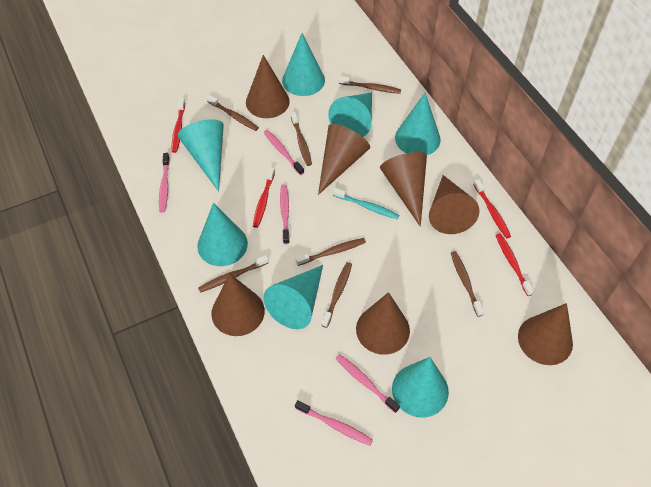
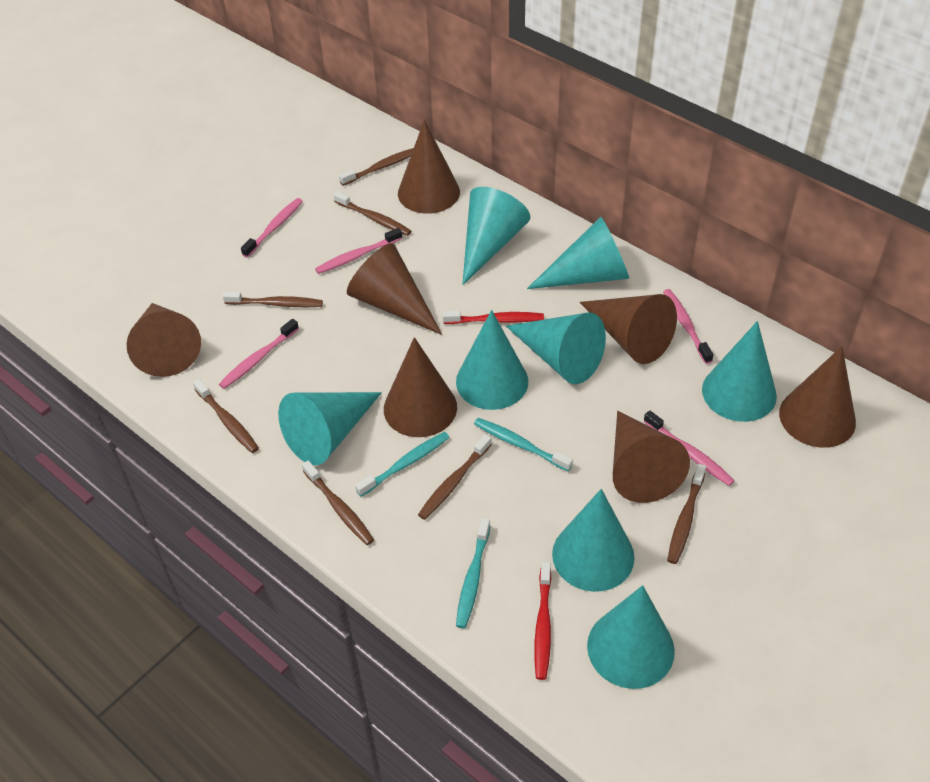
red toothbrush: [171,98,185,153] [253,167,275,228] [473,179,511,239] [495,233,534,296] = 4 -> [443,311,544,324] [534,561,551,680] = 2
turquoise cone: [178,119,224,192] [197,203,248,266] [264,265,323,329] [282,33,325,96] [328,93,372,137] [392,357,449,418] [395,93,441,155] = 7 -> [278,392,382,465] [456,310,528,410] [462,187,531,285] [506,312,606,384] [527,217,629,289] [552,489,635,592] [587,585,675,689] [702,321,777,422] = 8
turquoise toothbrush: [333,188,399,219] = 1 -> [355,432,450,497] [456,518,491,628] [474,418,573,471] = 3

